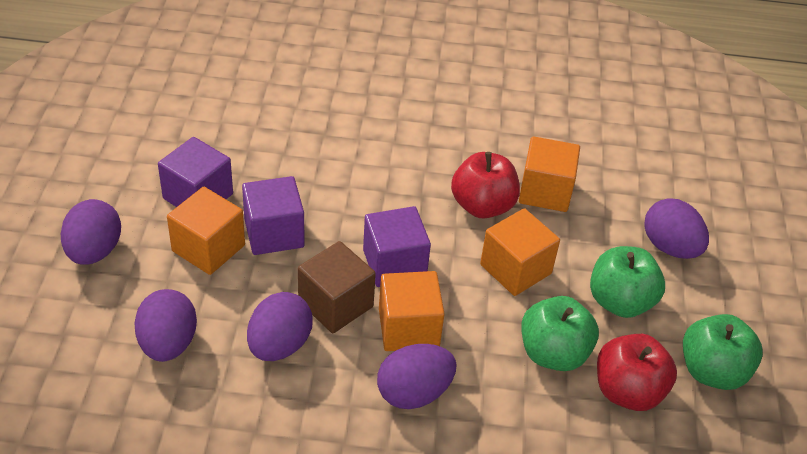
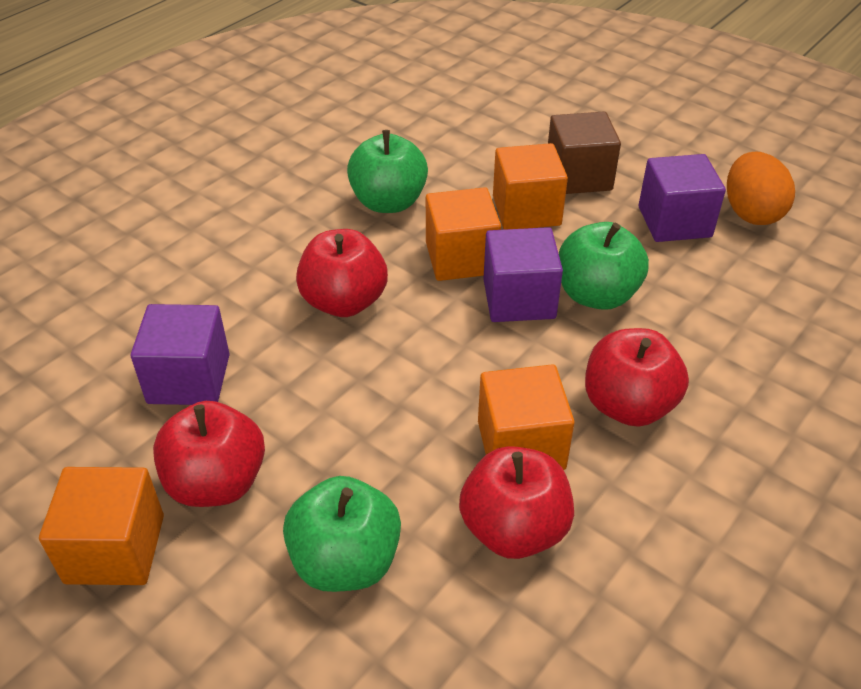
orange egg: none = 0 -> [727,152,795,225] = 1
purple egg: [61,199,121,265] [134,289,197,362] [247,292,313,361] [377,344,456,409] [644,198,709,259] = 5 -> none = 0
red apple: [451,152,520,219] [597,334,677,411] = 2 -> [153,401,265,507] [296,229,388,317] [459,446,574,559] [585,328,689,426] = 4

